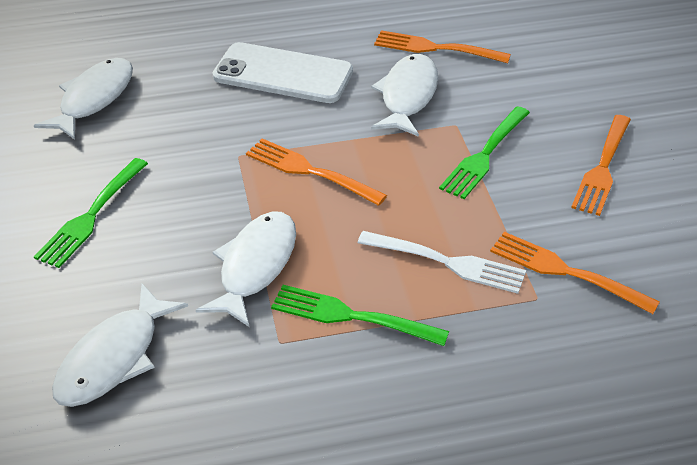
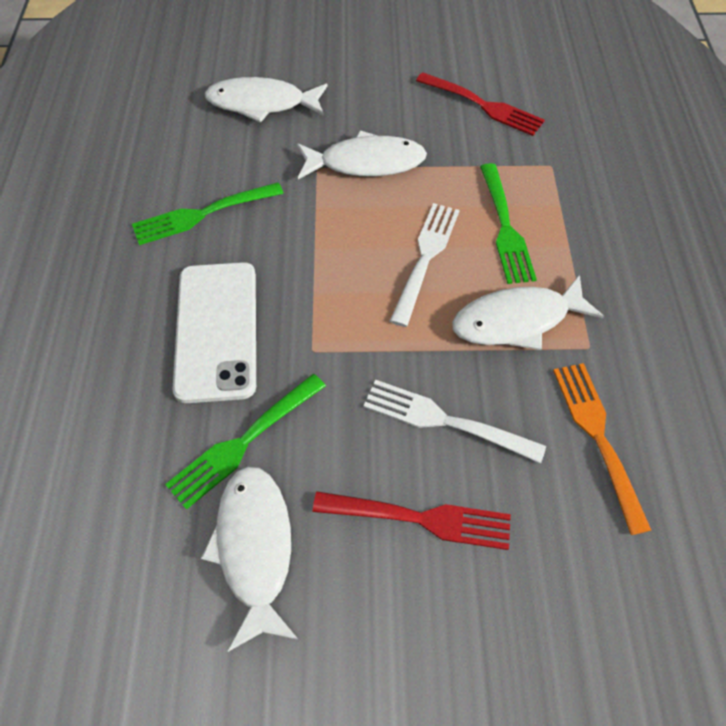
orange fork: [246,139,387,206] [374,30,511,63] [490,232,660,314] [571,115,631,216] = 4 -> [553,363,651,535] = 1
red fork: none = 0 -> [313,491,511,550] [416,72,545,136] = 2
white fork: [358,231,526,294] = 1 -> [363,380,546,463] [390,203,460,327] = 2

